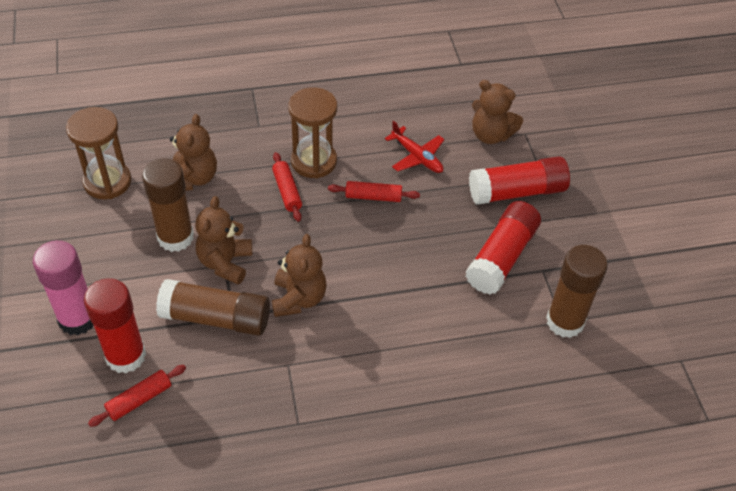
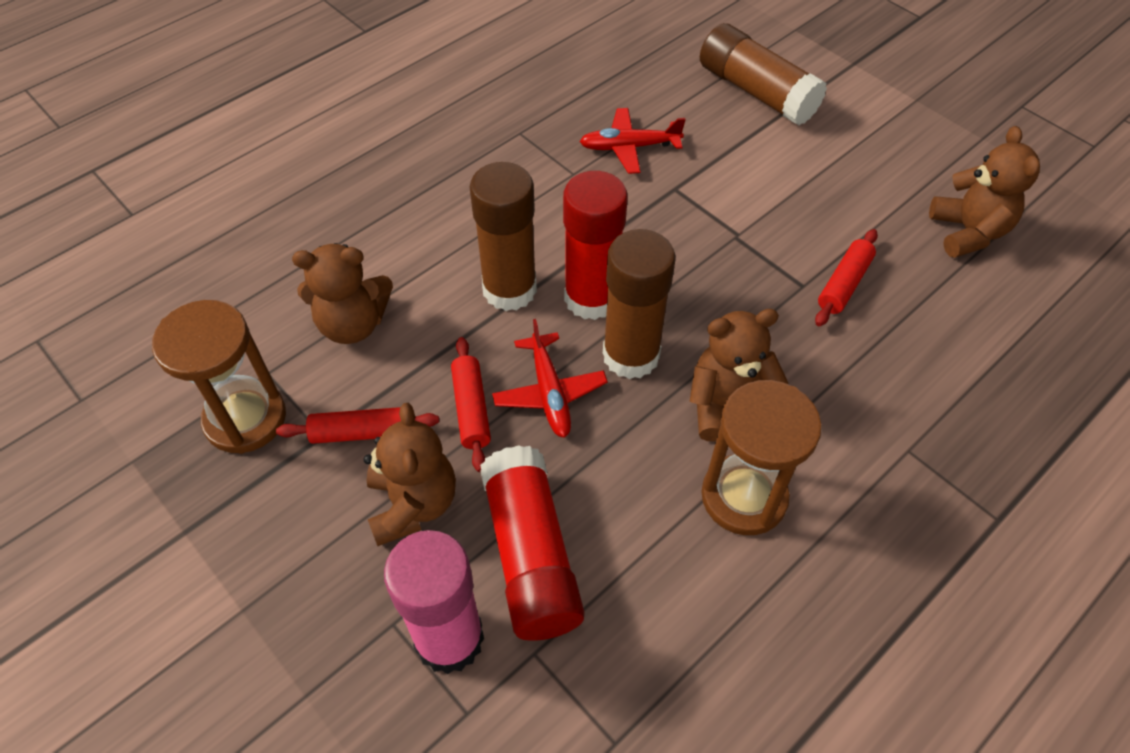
red glue stick: [84,278,146,373] [466,201,541,295] [469,156,570,205] = 3 -> [480,445,584,641] [563,171,628,320] = 2
red plane: [385,121,445,173] = 1 -> [492,319,608,438] [579,108,686,174] = 2

